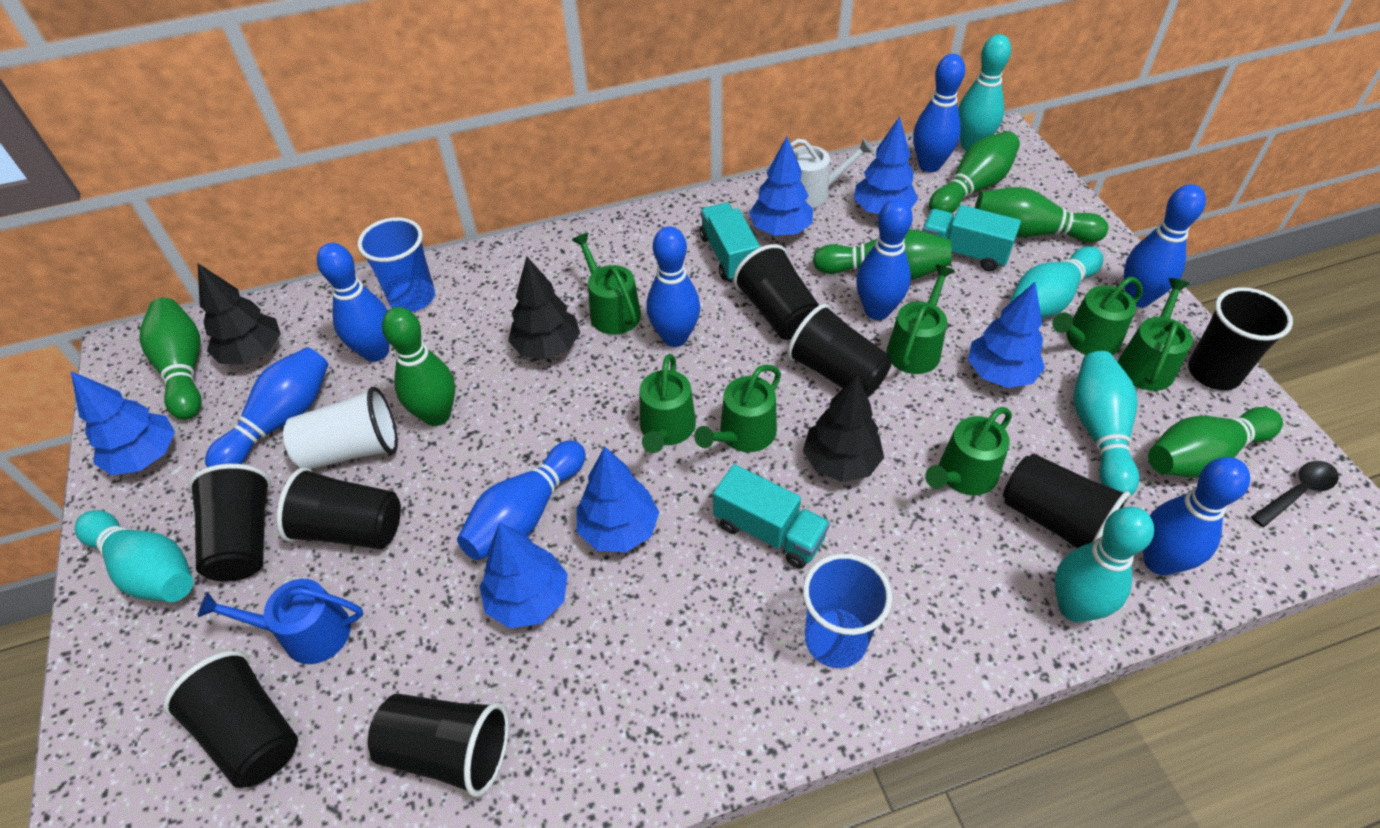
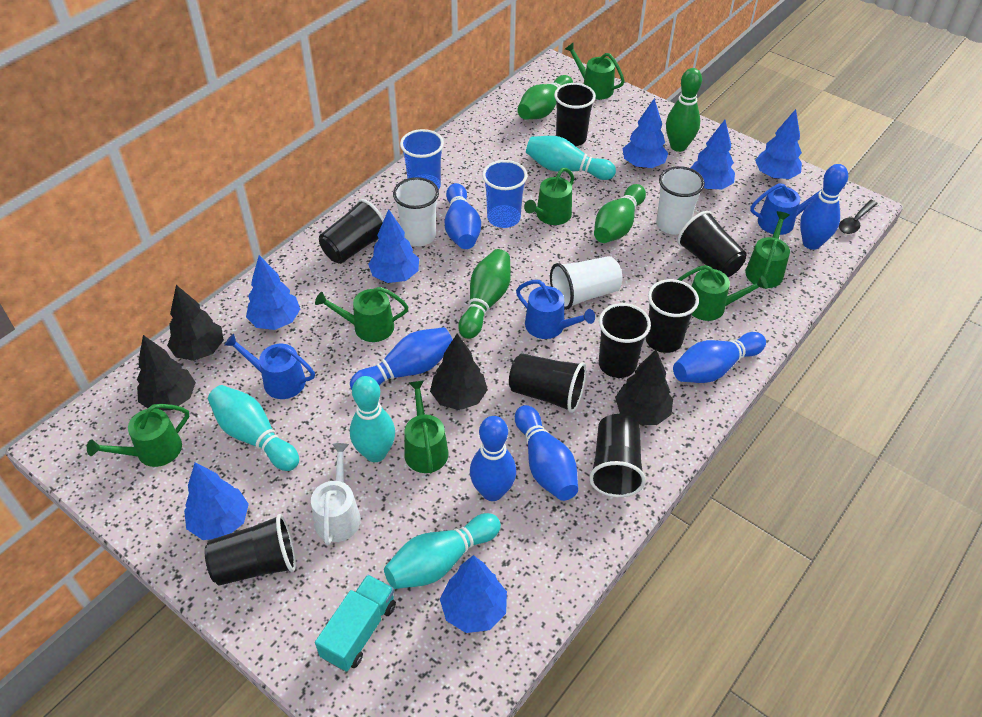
black tree: [198,264,281,364] [508,257,580,360] [803,375,884,482] = 3 -> [137,335,196,411] [167,285,224,361] [430,334,488,410] [615,349,673,425] = 4
blue bowling pin: [205,347,329,467] [317,243,390,362] [457,441,586,560] [646,226,700,347] [856,199,913,320] [913,54,965,172] [1124,184,1206,307] [1143,457,1250,575] = 8 -> [350,327,453,390] [445,183,481,249] [470,416,516,501] [515,405,578,501] [673,332,766,383] [800,164,848,250] = 6
blue tree: [71,371,175,475] [479,522,568,628] [576,446,659,552] [749,137,813,236] [854,116,918,215] [968,282,1045,388] = 6 -> [184,462,249,540] [246,255,300,330] [368,209,419,283] [440,555,507,633] [622,98,668,168] [691,120,735,190] [755,109,802,179] = 7
blue watering can: [198,579,363,664] = 1 -> [224,333,315,399] [516,280,595,339] [750,183,822,235] = 3
green bowling pin: [139,298,202,420] [382,307,455,426] [813,229,952,280] [929,131,1020,213] [975,187,1108,243] [1148,407,1283,477] = 6 -> [458,249,511,339] [517,75,573,120] [594,184,646,243] [666,68,702,152] = 4
turquoise bowling pin: [75,510,193,602] [958,34,1011,151] [1010,246,1103,318] [1055,507,1154,622] [1073,351,1140,496] = 5 -> [208,385,299,471] [350,376,395,462] [384,513,501,589] [526,136,616,180] = 4
turquoise truck: [700,203,760,281] [713,464,830,569] [922,205,1021,272] = 3 -> [315,575,396,672] = 1
white cup: [283,387,398,469] = 1 -> [393,177,439,246] [550,256,623,310] [656,166,705,235] = 3

